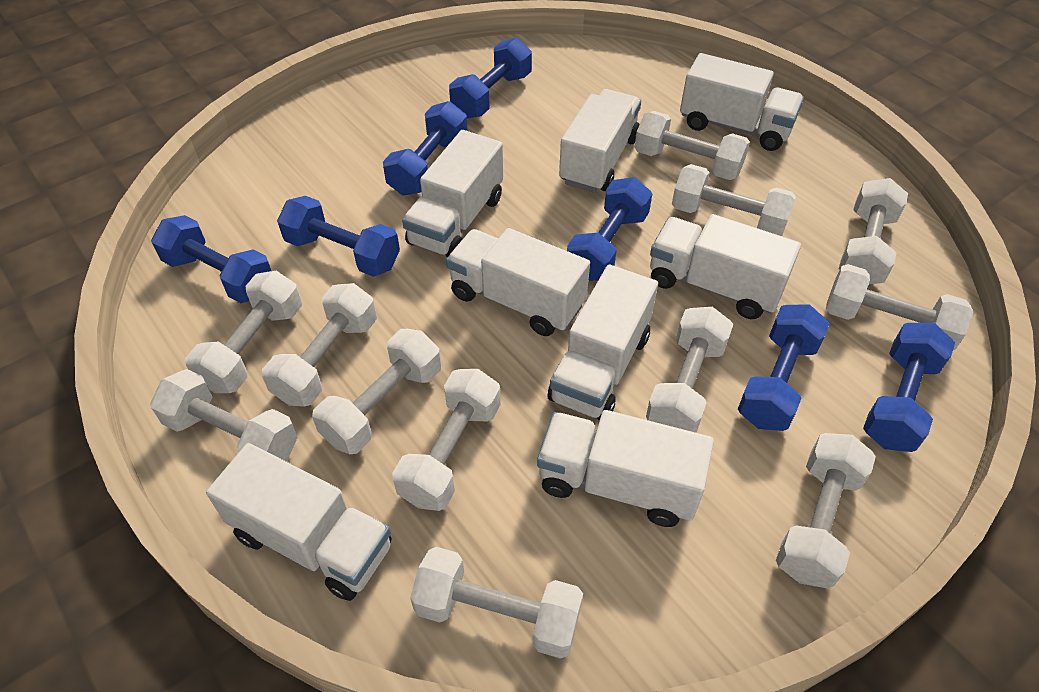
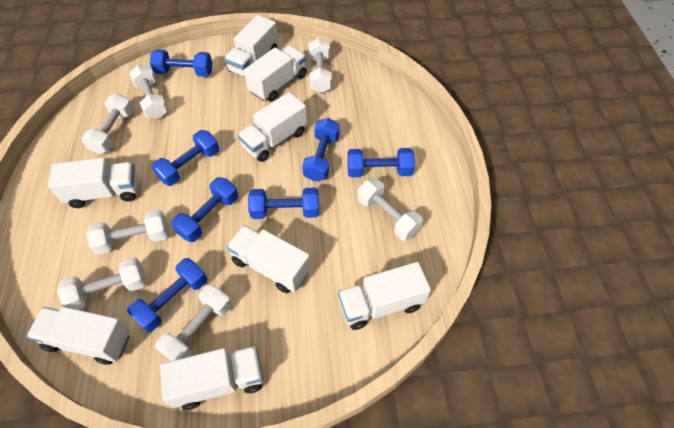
white dumbbell: [150,369,298,462] [185,270,302,393] [262,283,377,407] [312,329,441,454] [392,369,501,511] [410,547,583,659] [634,111,750,180] [646,307,733,433] [672,164,796,236] [776,433,876,589] [826,264,973,350] [839,178,908,284] = 12 -> [57,257,146,310] [81,93,134,154] [86,210,169,255] [129,65,168,119] [155,284,232,361] [309,38,332,93] [357,178,423,241] = 7

